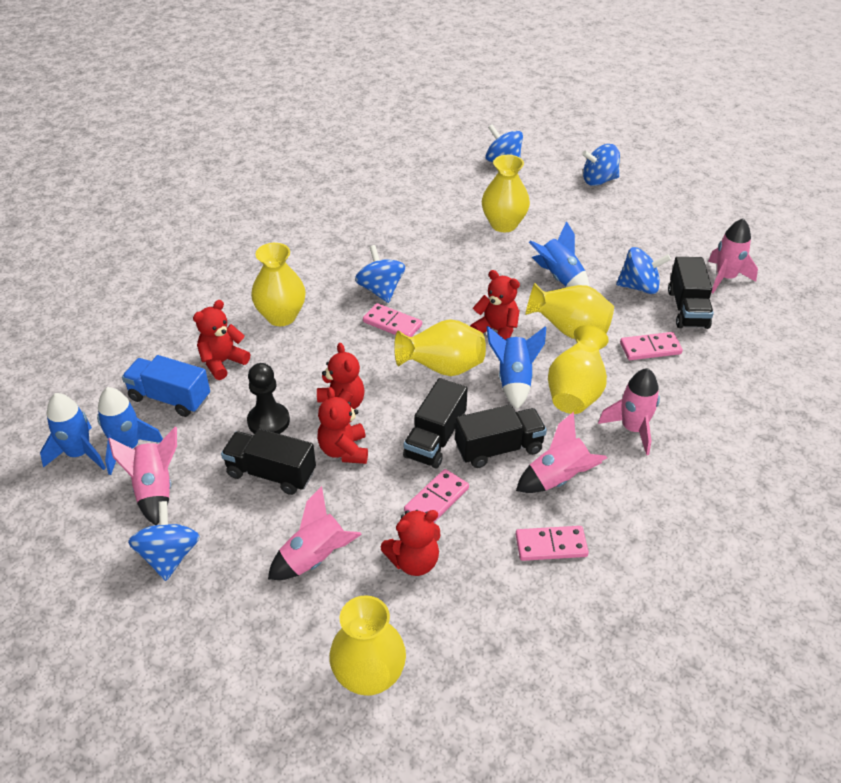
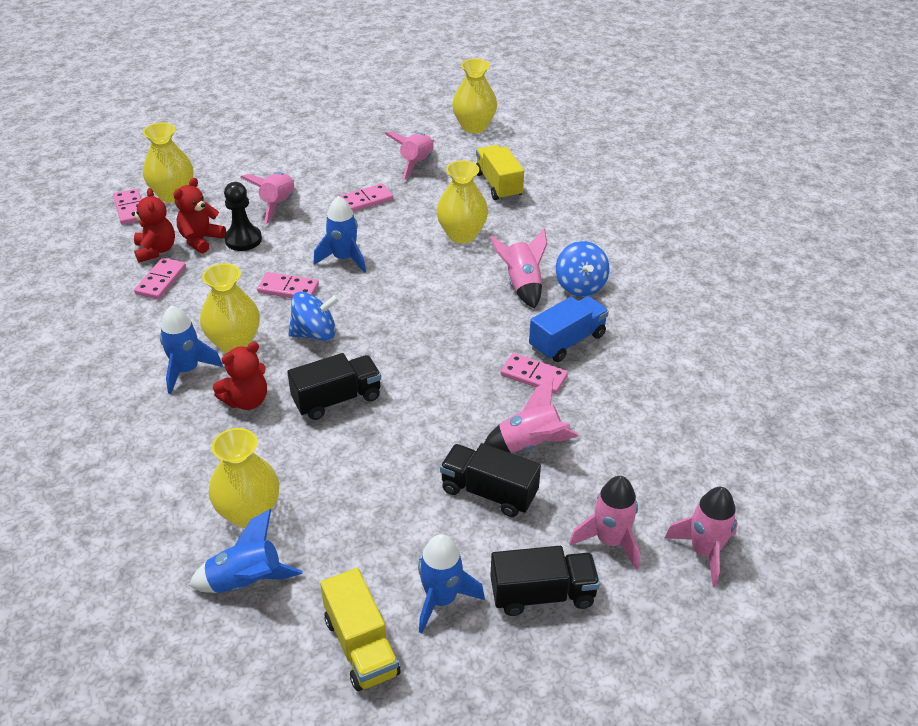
black truck: [221,429,316,495] [403,378,468,469] [455,405,547,468] [668,257,714,329] = 4 -> [287,353,381,420] [440,443,541,517] [490,546,600,616] = 3
blue spinning top: [128,501,200,581] [355,245,405,303] [485,124,523,162] [582,144,620,186] [616,247,671,294] = 5 -> [288,292,340,341] [556,241,609,297] = 2
pink domino: [363,303,422,337] [404,469,469,522] [515,526,589,561] [620,332,683,360] = 4 -> [113,189,142,225] [134,258,186,299] [257,272,319,298] [340,184,393,212] [501,353,568,394] = 5
pink rocket: [108,427,177,525] [268,486,362,580] [516,412,607,493] [598,368,660,455] [708,218,758,293] = 5 -> [240,172,295,224] [385,132,435,180] [484,378,579,453] [490,228,547,309] [569,476,640,570] [665,487,738,587] = 6
red teddy bear: [193,300,250,380] [317,343,365,409] [317,387,368,464] [381,510,441,576] [471,270,520,339] = 5 -> [131,188,175,263] [173,178,226,253] [213,342,267,410] = 3
yellow truck: none = 0 -> [320,568,400,691] [476,145,524,201] = 2
yellow vase: [251,243,306,326] [329,595,406,696] [394,319,486,376] [482,155,530,232] [525,282,614,339] [548,325,609,414] = 6 -> [143,123,193,203] [200,263,260,353] [209,428,279,528] [436,160,488,243] [452,59,497,133] = 5

